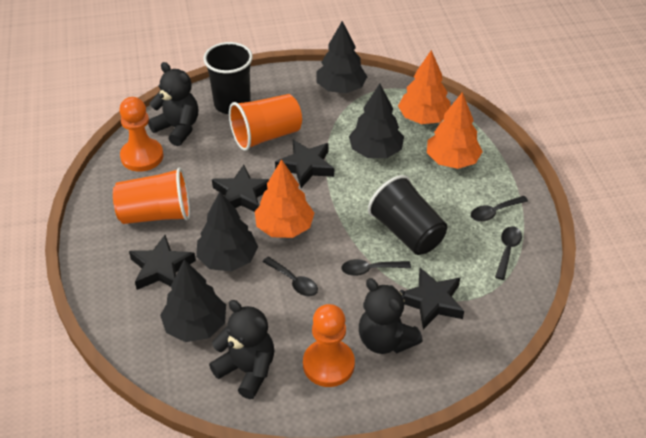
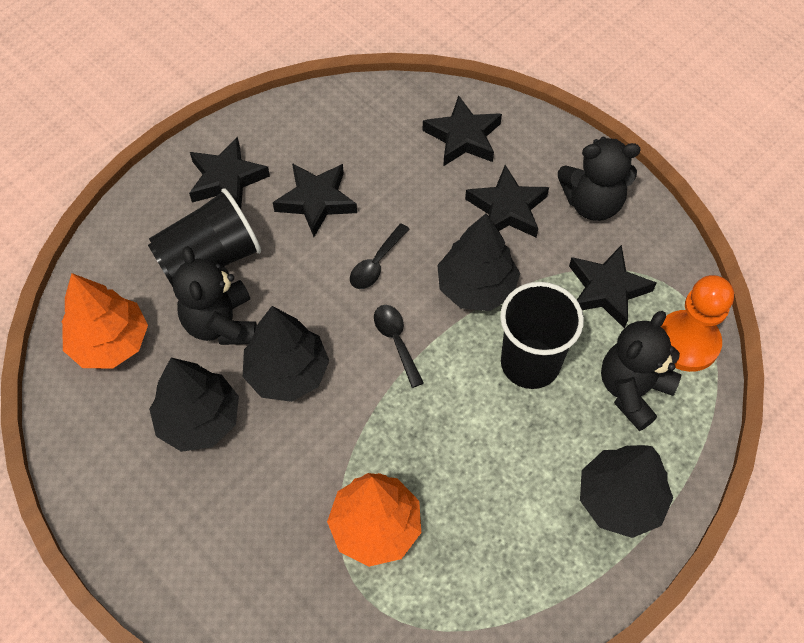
black spoon: [263,257,318,296] [341,259,411,276] [471,196,528,222] [495,226,522,280] = 4 -> [350,224,409,289] [374,305,424,388] = 2
black star: [129,235,196,290] [212,165,269,212] [275,140,334,188] [404,268,464,329] = 4 -> [189,137,270,209] [273,163,357,237] [423,95,502,166] [465,165,549,237] [569,245,656,328] = 5
orange cup: [113,167,190,224] [229,94,302,151] = 2 -> none = 0
orange pawn: [119,97,164,172] [303,304,355,387] = 2 -> [661,275,734,372] = 1
orange tree: [255,159,314,238] [398,50,451,124] [427,92,483,169] = 3 -> [62,273,148,369] [327,473,421,567] = 2

